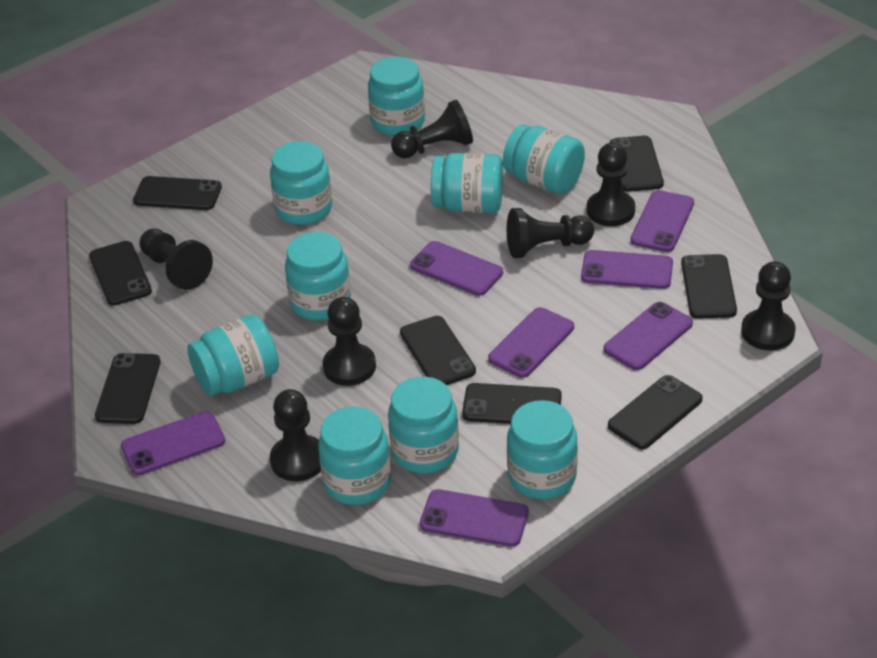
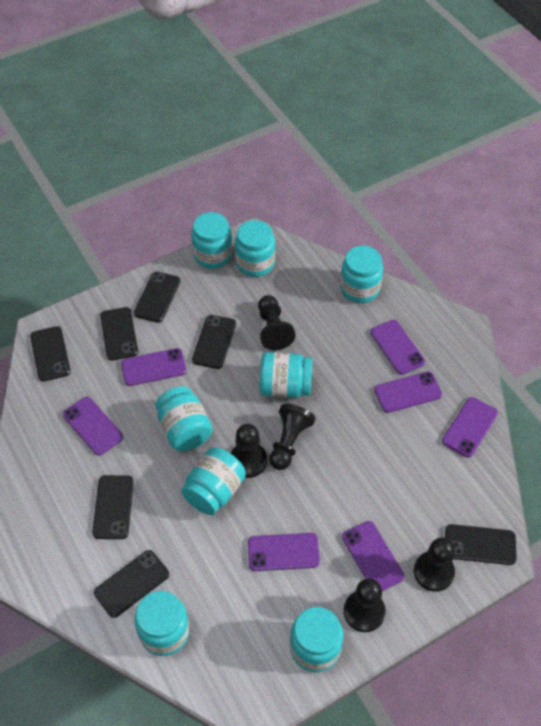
black pawn: [139,229,213,290] [270,389,321,481] [323,297,376,386] [391,100,473,158] [507,208,594,258] [587,143,635,226] [741,261,795,351] = 7 -> [231,424,267,478] [258,295,296,350] [269,404,316,470] [344,578,386,632] [414,538,455,592] = 5
black phone: [89,241,152,306] [95,353,161,424] [133,176,222,210] [400,316,476,385] [462,383,562,424] [608,375,703,449] [610,136,664,192] [681,254,737,319] = 8 -> [30,326,71,381] [92,475,133,539] [94,550,169,618] [100,307,138,360] [134,272,180,323] [192,315,236,369] [445,524,517,565] = 7
turquoise jar: [187,315,279,396] [270,141,332,225] [285,232,351,321] [318,406,391,505] [368,57,425,136] [388,377,459,474] [431,153,503,213] [503,124,585,194] [507,400,578,499] = 9 -> [135,591,190,656] [156,386,213,451] [181,447,246,515] [191,212,232,269] [235,220,275,277] [260,352,313,398] [290,607,343,672] [340,246,383,303] = 8

